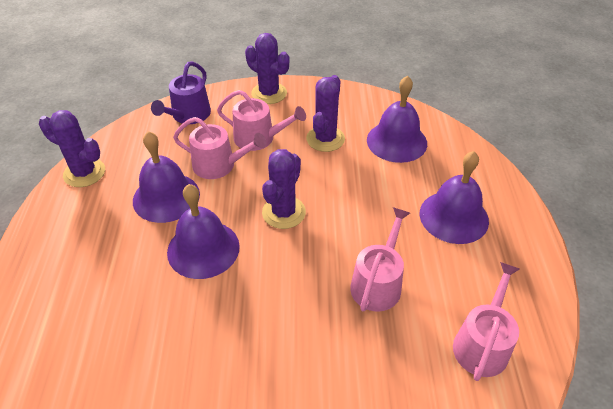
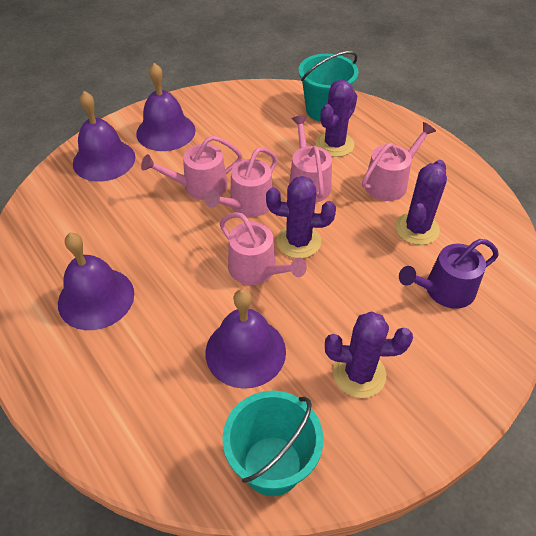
pink watering can: [173,117,266,179] [217,90,306,151] [350,207,410,312] [453,262,520,381] = 4 -> [141,135,242,200] [205,147,277,217] [220,212,307,285] [289,115,332,203] [362,122,436,201] = 5
turquoise bucket: none = 0 -> [222,391,323,496] [299,51,359,122] = 2

